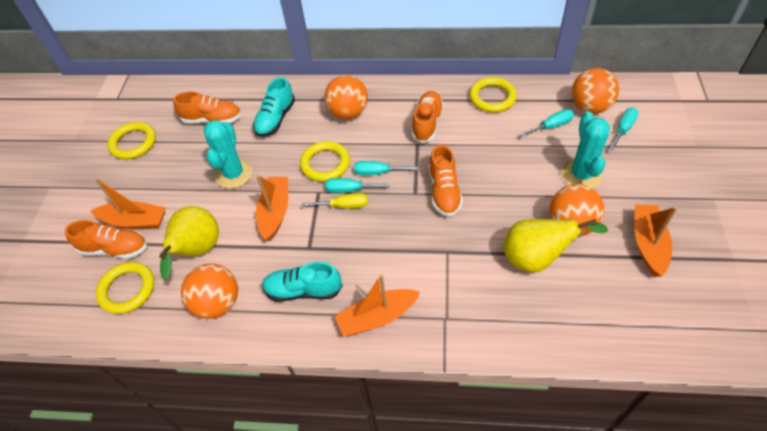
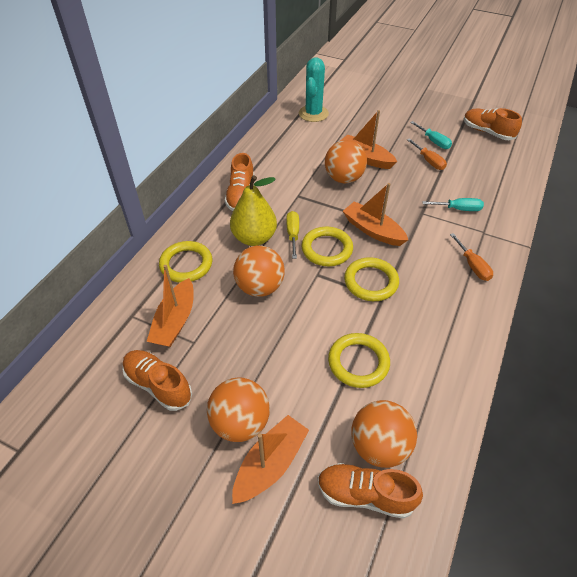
orange screwdriver: none = 0 -> [407,138,447,170] [450,233,493,281] = 2
turquoise cactus: [204,120,253,189] [561,112,610,188] = 2 -> [299,57,329,122] = 1
turquoise screwdriver: [325,178,390,193] [354,161,418,175] [520,109,574,137] [609,107,639,150] = 4 -> [410,121,452,149] [422,198,484,211] = 2
turquoise shoe: [253,77,295,137] [262,262,342,302] = 2 -> none = 0
yellow pear: [159,206,219,280] [504,219,608,272] = 2 -> [230,175,277,246] = 1

